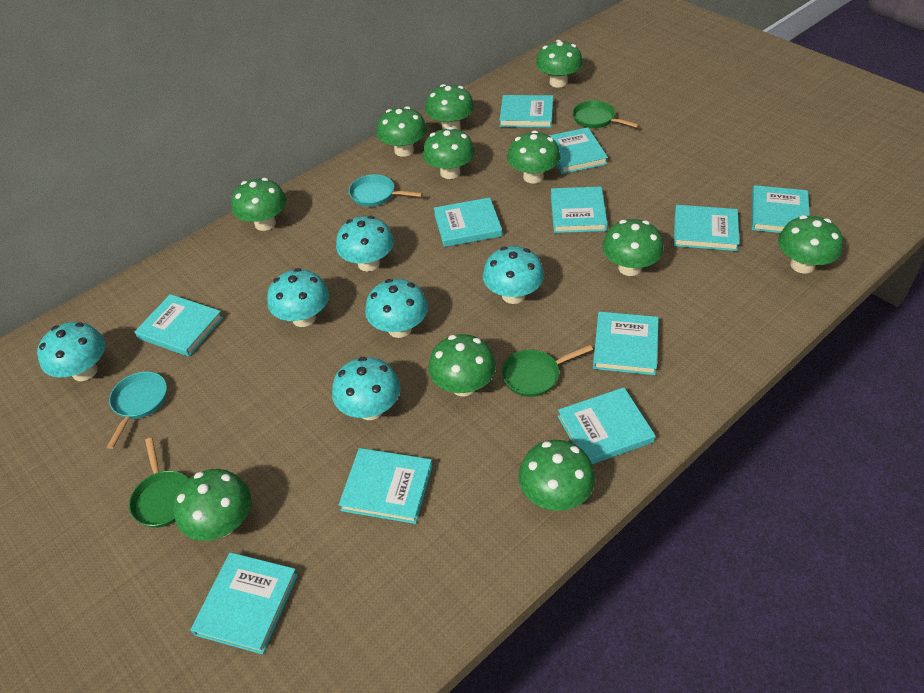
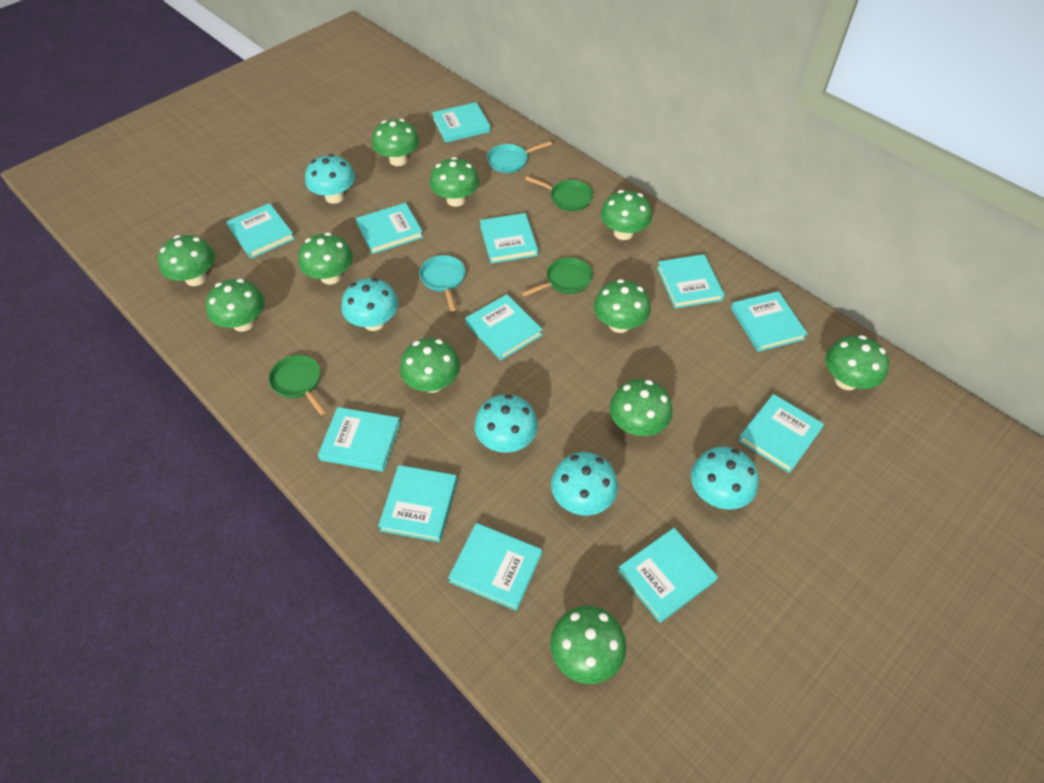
turquoise book: [135,294,223,357] [191,552,298,654] [339,448,433,524] [434,197,502,247] [499,95,553,128] [549,127,608,174] [551,187,608,233] [558,387,655,464] [593,312,659,375] [674,205,739,251] [752,185,810,233] = 11 -> [226,203,295,259] [318,407,401,472] [356,203,423,254] [378,465,457,542] [432,102,491,143] [448,523,542,611] [465,294,543,360] [480,213,538,264] [618,528,718,623] [657,254,725,308] [731,291,808,352] [738,394,824,473] = 12
turquoise mushroom: [37,322,106,381] [267,268,329,327] [332,357,401,420] [336,216,394,271] [365,279,428,338] [483,246,544,304] = 6 -> [305,154,355,204] [341,278,399,331] [474,394,538,453] [551,452,618,515] [691,447,758,509] = 5

